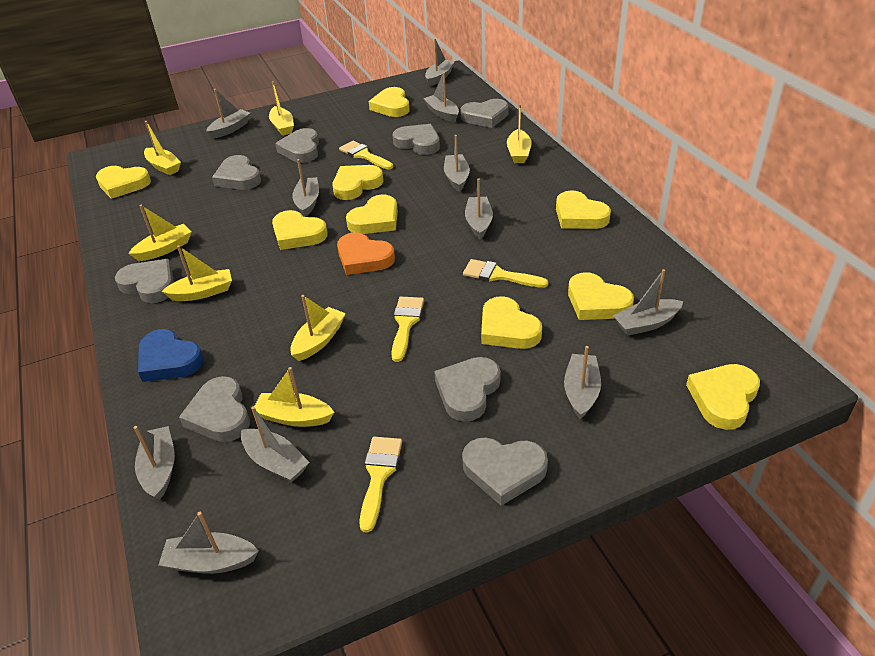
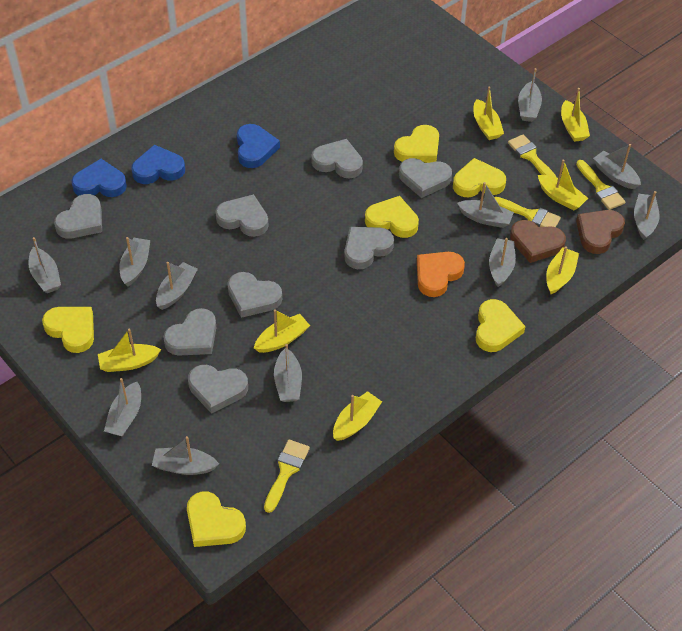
blue heart: [138,329,204,382] = 1 -> [72,159,127,197] [131,145,185,184] [237,124,280,168] = 3
brown heart: none = 0 -> [510,220,566,263] [576,210,625,254] = 2
yellow heart: [96,166,151,199] [272,210,328,250] [332,165,383,200] [346,194,398,234] [369,87,410,117] [481,296,542,349] [556,190,611,229] [568,272,634,320] [686,364,760,430] = 9 -> [42,307,94,353] [187,492,246,547] [365,196,419,238] [394,125,439,163] [453,158,506,197] [476,299,526,352] = 6

